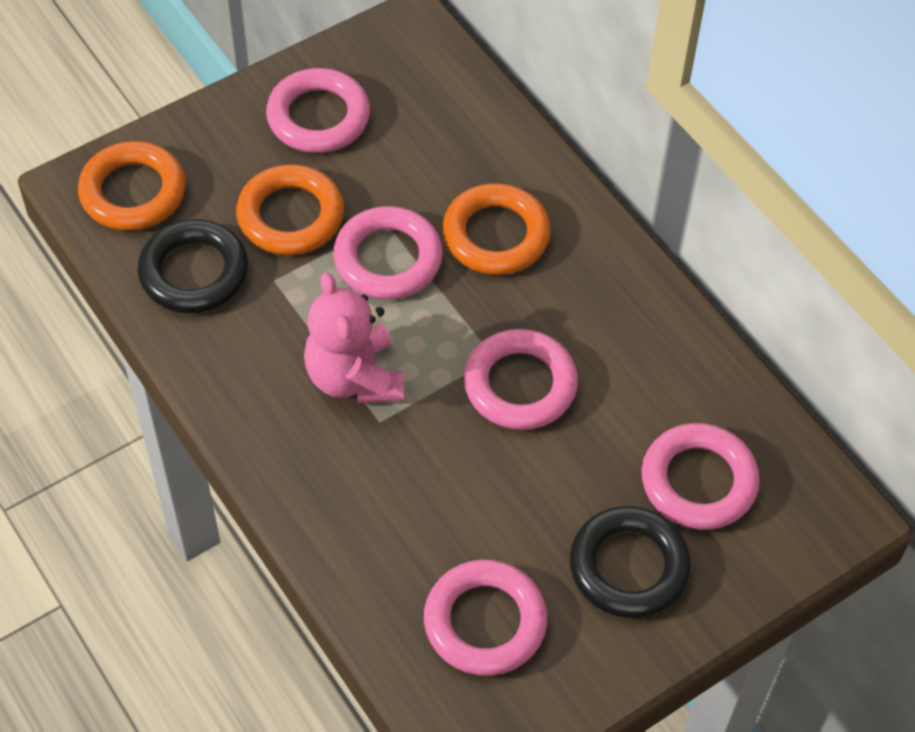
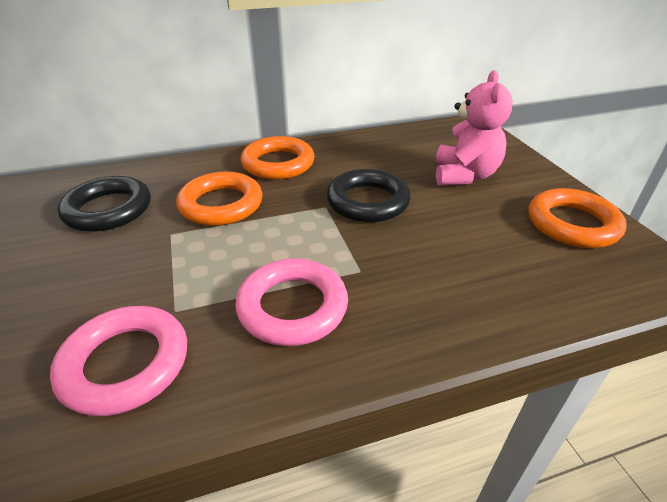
pink ring: [266,68,370,153] [333,206,443,299] [424,560,547,676] [464,329,578,430] [642,423,760,530] = 5 -> [50,306,187,416] [235,258,348,346] = 2

